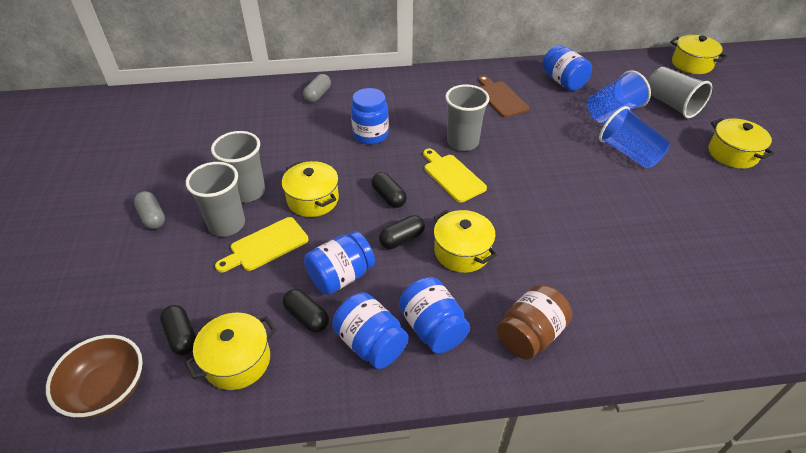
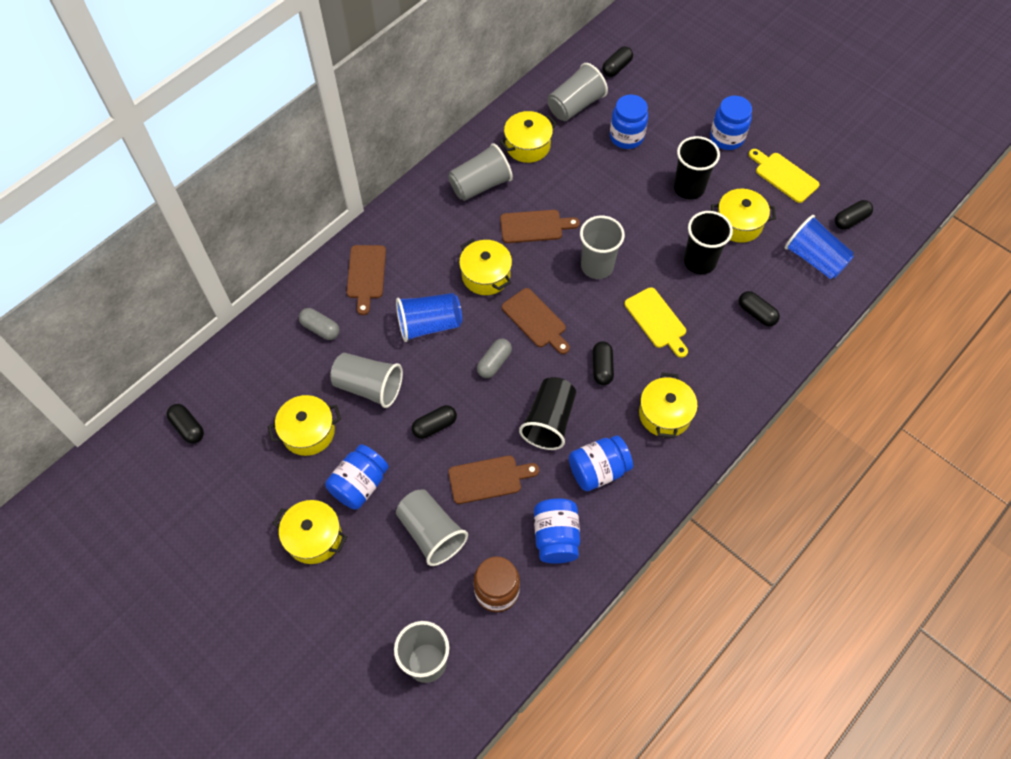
black capsule: [160,305,196,355] [283,289,329,332] [371,172,407,208] [379,215,425,249] = 4 -> [166,404,204,444] [412,405,457,439] [592,341,614,385] [602,46,633,77] [739,291,780,326] [835,200,873,230] = 6
black cup: none = 0 -> [519,377,576,450] [674,136,720,200] [684,211,733,274] = 3
brown bowl: [46,335,143,418] = 1 -> none = 0
brown cutting board: [478,76,529,118] = 1 -> [347,245,386,315] [448,455,539,504] [500,210,580,243] [502,288,570,354] = 4
grey cup: [186,162,245,237] [211,131,265,202] [445,85,489,151] [648,66,712,118] = 4 -> [330,353,403,408] [394,621,449,683] [396,489,468,566] [448,143,513,201] [548,63,608,121] [580,216,625,279] = 6
yellow pot: [184,313,277,390] [282,161,339,217] [433,210,497,273] [670,35,727,74] [709,118,774,169] = 5 -> [268,395,341,456] [273,500,347,564] [459,238,512,295] [499,111,557,163] [639,373,698,438] [711,189,776,243] = 6

